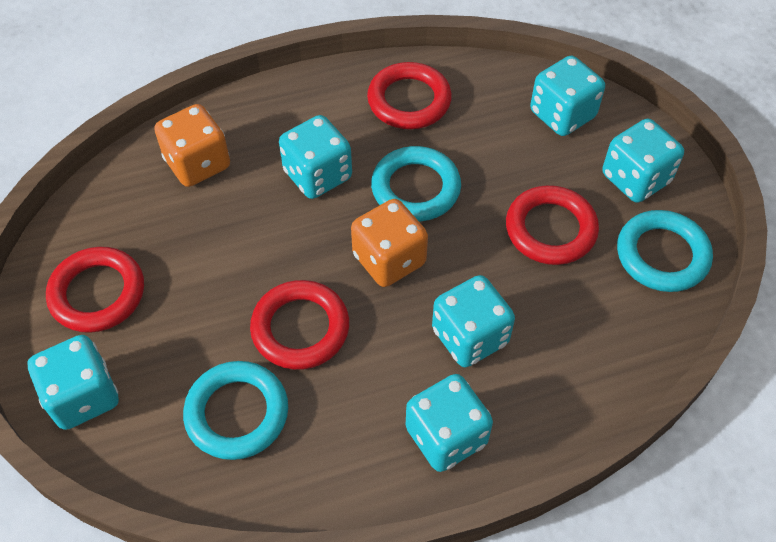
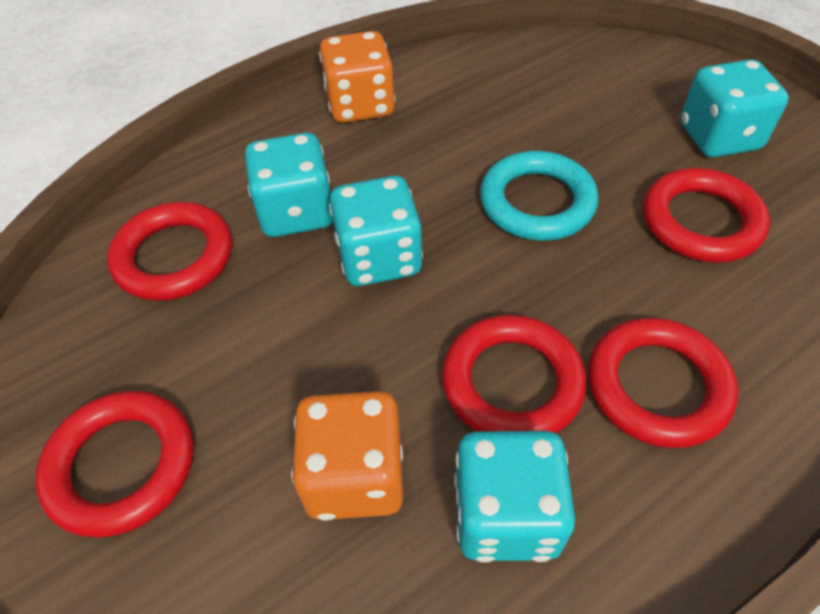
red ring: [46,247,144,333] [250,280,349,370] [367,62,452,129] [506,185,599,265] = 4 -> [35,390,194,538] [107,202,232,301] [442,315,586,433] [588,317,738,448] [643,168,770,263] = 5
turquoise dice: [27,335,119,430] [279,115,352,199] [406,374,493,472] [432,275,515,367] [530,56,605,136] [602,119,684,203] = 6 -> [245,133,333,237] [329,176,423,286] [454,431,575,563] [680,59,789,158] = 4
turquoise ring: [183,361,288,460] [371,146,461,221] [617,210,713,292] = 3 -> [480,151,599,241] = 1

